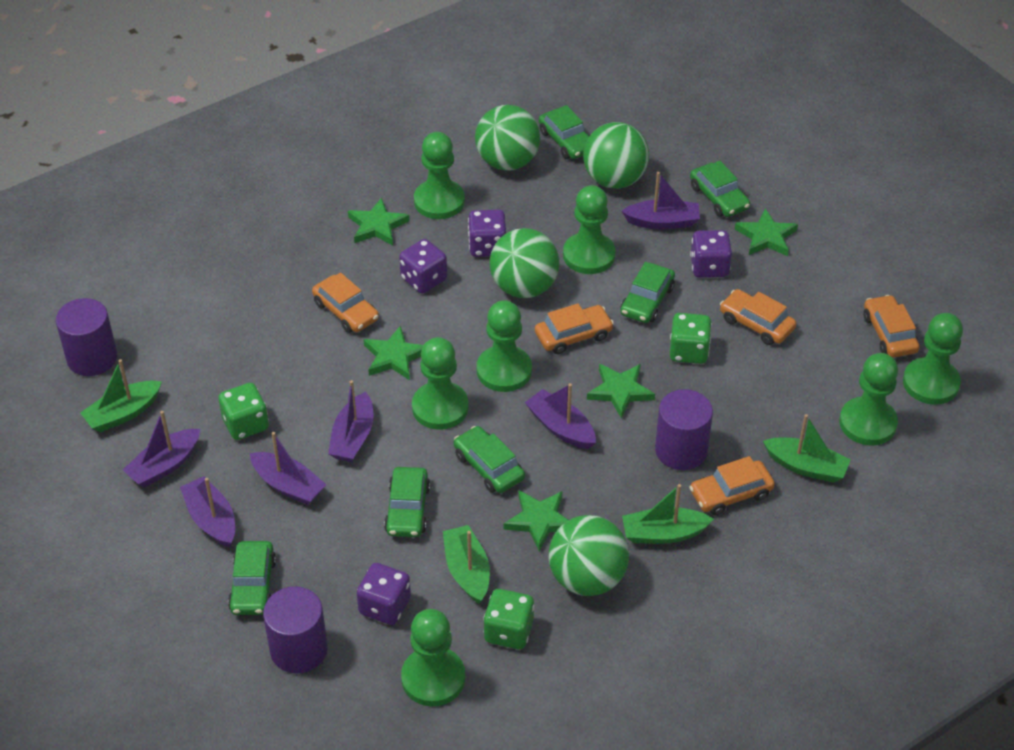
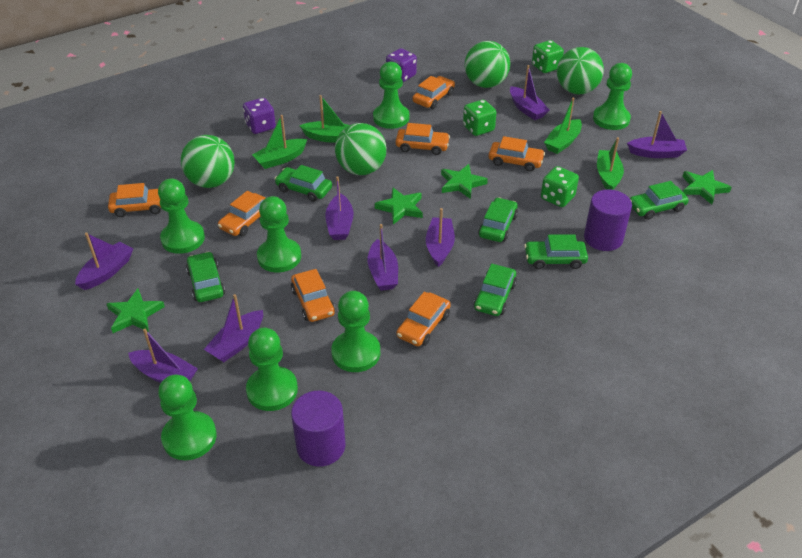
green star: [348,198,410,246] [363,326,423,380] [504,490,569,551] [587,364,655,419] [735,208,798,256] = 5 -> [107,289,165,333] [375,187,423,225] [441,164,488,199] [682,170,732,204] = 4
orange car: [312,273,379,333] [535,304,614,354] [689,456,775,515] [720,289,796,345] [863,295,920,358] = 5 -> [108,183,162,217] [218,191,265,236] [291,269,335,322] [396,123,450,155] [396,291,451,346] [413,76,455,109] [489,136,545,172] = 7
purple boat: [123,411,200,487] [180,476,235,547] [250,432,327,505] [328,380,373,462] [525,383,596,449] [622,172,700,229] = 6 -> [75,233,133,290] [128,329,198,383] [204,294,263,362] [325,176,354,240] [368,224,398,291] [426,208,455,267] [510,65,549,120] [627,111,687,158] = 8
purple cylinder: [56,298,117,376] [263,586,328,674] [655,389,713,470] = 3 -> [291,391,345,467] [584,189,632,251] = 2
purple dice: [357,563,411,625] [399,239,447,293] [468,209,506,257] [690,230,732,278] = 4 -> [243,98,276,134] [386,48,417,82] = 2

